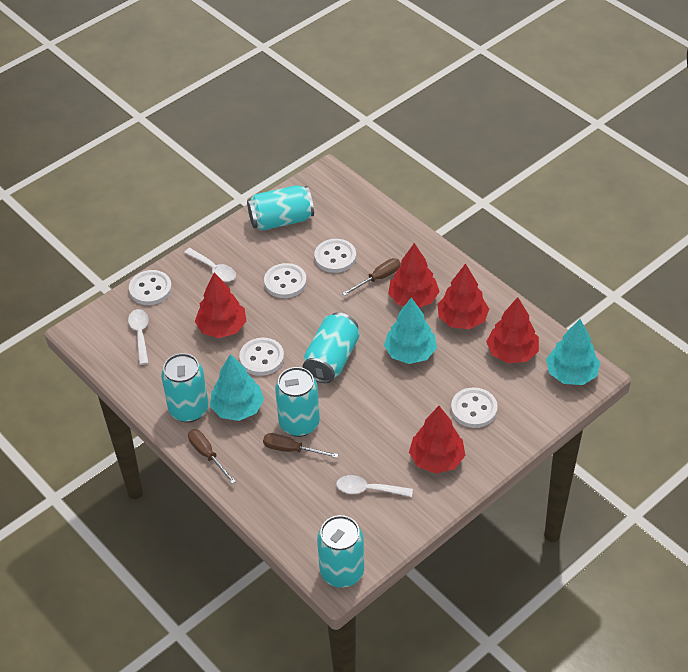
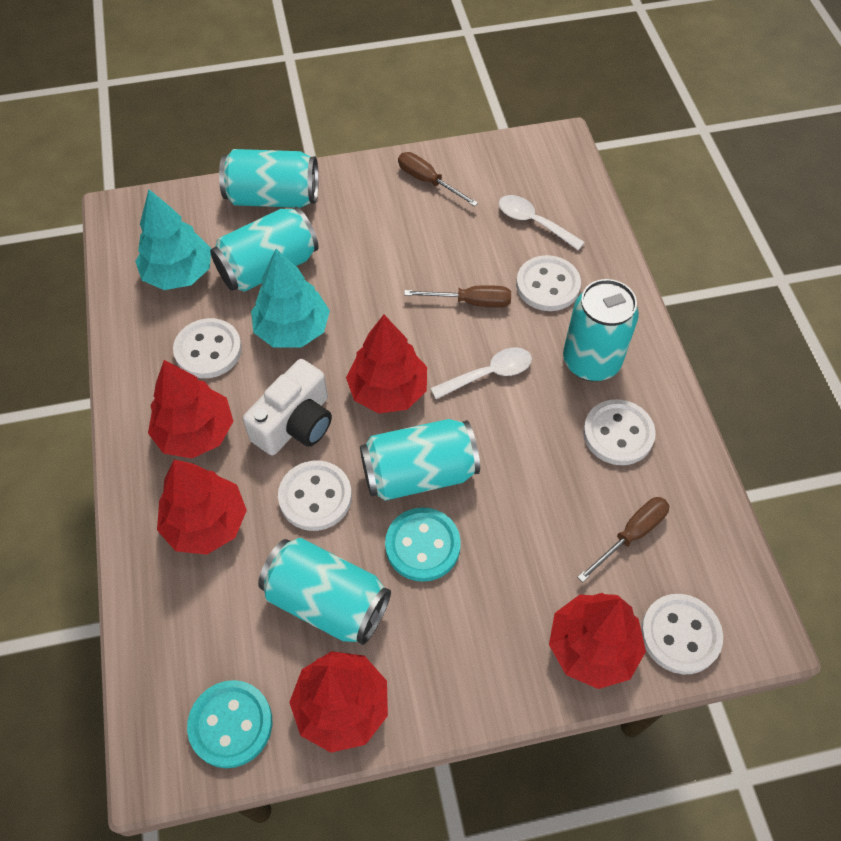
turquoise button: none = 0 -> [187,680,272,768] [385,508,461,582] = 2
turquoise tree: [210,354,264,421] [384,298,437,364] [546,319,600,385] = 3 -> [135,189,211,290] [251,249,330,348] = 2
white camera: none = 0 -> [243,359,332,456] = 1
white spoon: [128,309,149,365] [184,248,236,282] [336,475,413,497] = 3 -> [430,347,532,399] [499,195,585,250] = 2

